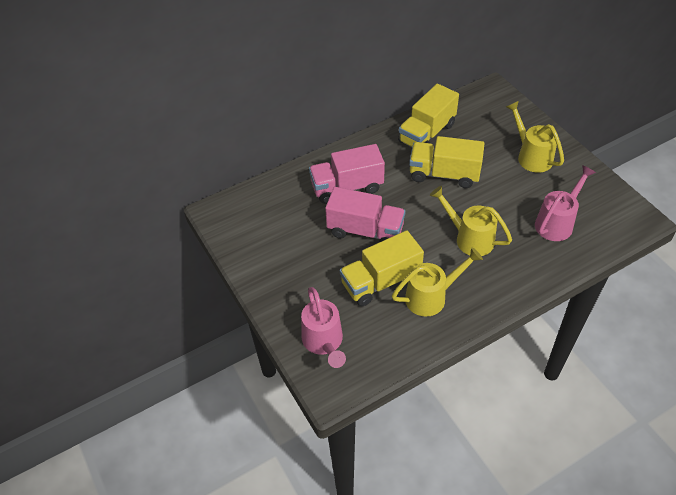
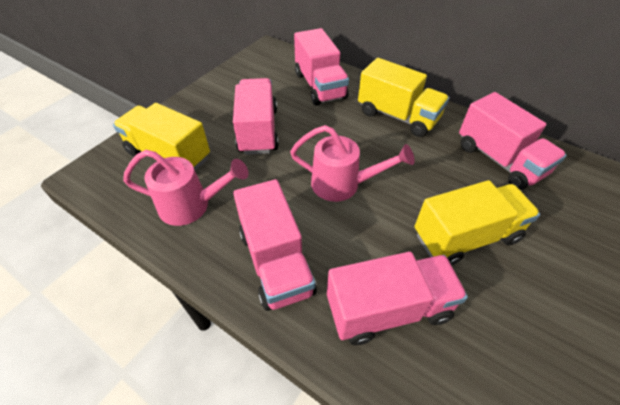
pink truck: [309,144,385,204] [325,187,405,242] = 2 -> [233,78,279,155] [233,179,317,311] [294,28,349,106] [327,252,468,345] [459,92,567,190] = 5
yellow watering can: [392,247,483,316] [430,186,512,256] [506,101,564,173] = 3 -> none = 0

